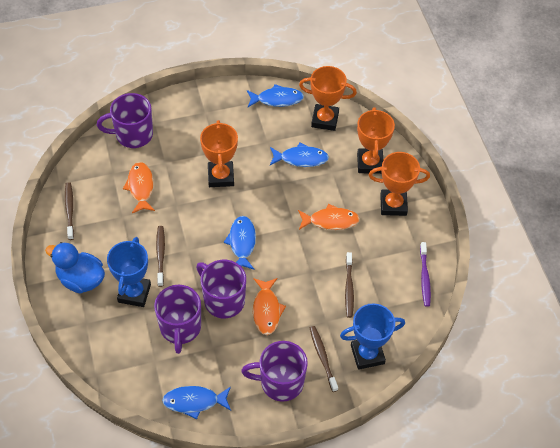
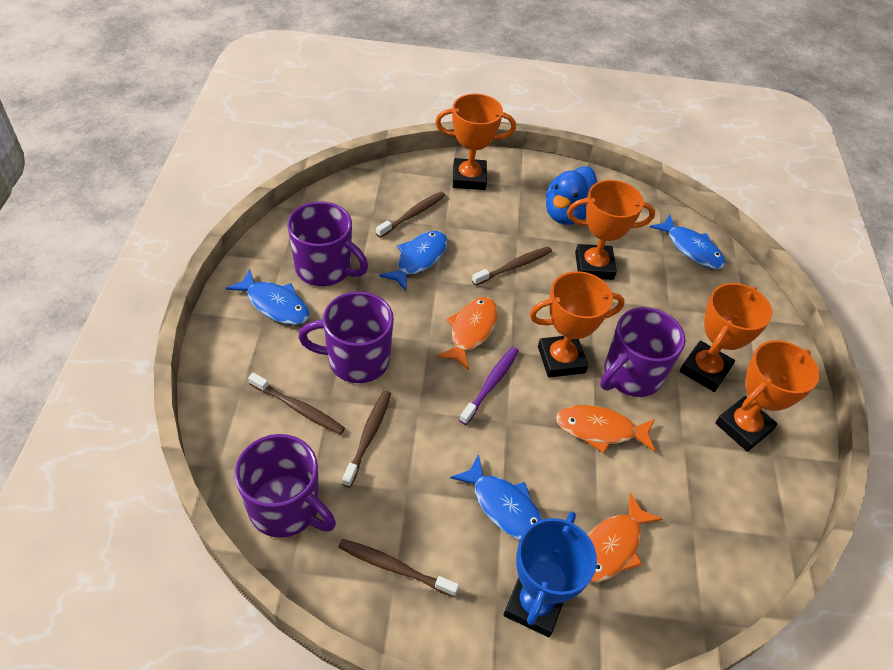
blue trophy: [107,237,151,307] [340,303,405,370] = 2 -> [503,511,597,637] = 1
brown toothbrush: [65,182,74,240] [156,226,165,287] [310,326,338,392] [345,252,354,318] = 4 -> [248,373,345,435] [338,539,459,597] [342,391,391,487] [376,191,446,238] [472,246,552,286] = 5
orange trophy: [200,120,238,187] [299,66,357,131] [357,107,395,174] [369,152,430,216] = 4 -> [435,94,516,190] [529,271,625,378] [567,180,655,280] [680,283,772,392] [715,340,820,452] = 5

